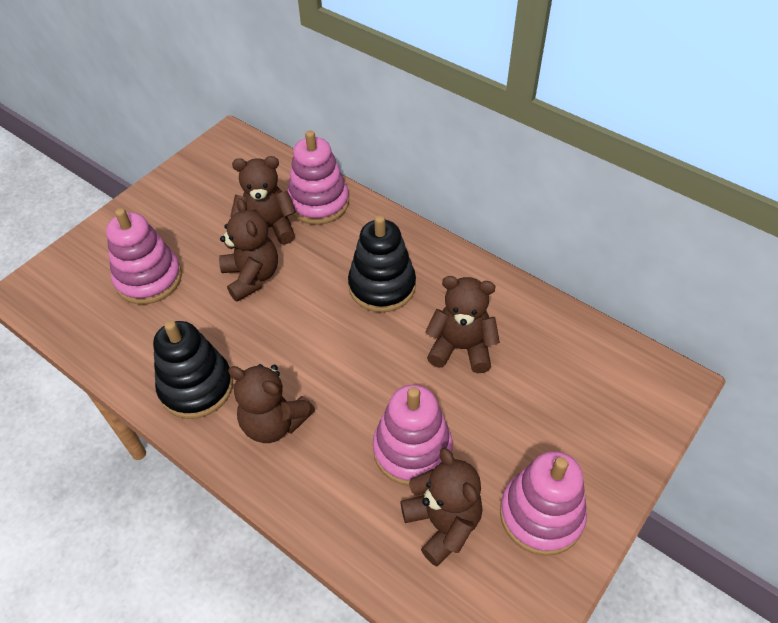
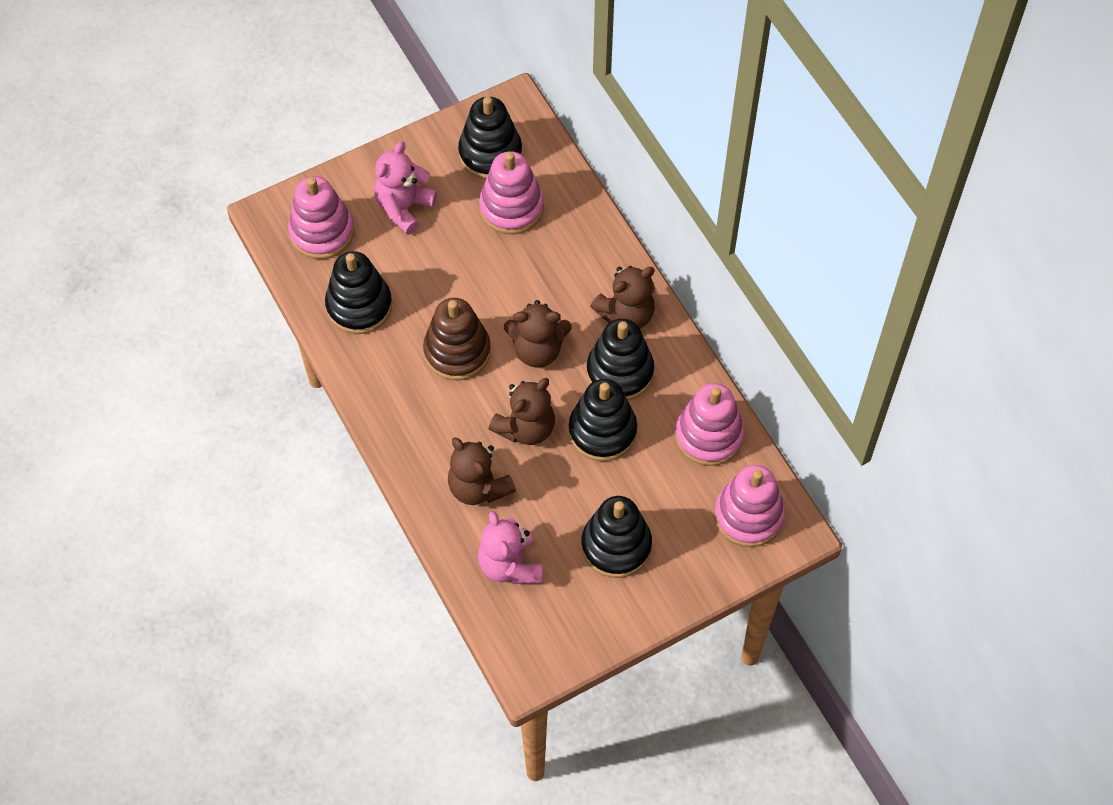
black stacking toy: [153,320,233,419] [348,215,416,313] = 2 -> [325,251,392,334] [458,97,522,179] [569,379,637,461] [581,496,652,578] [586,319,654,400] = 5
brown stacking toy: none = 0 -> [423,298,491,380] = 1
brown teddy bear: [219,198,278,302] [228,364,315,443] [230,156,296,244] [400,447,482,567] [425,276,500,373] = 5 -> [448,437,516,505] [489,378,555,445] [504,300,572,368] [590,266,655,329] = 4
pink teddy bear: none = 0 -> [374,141,437,235] [478,511,542,584] = 2

